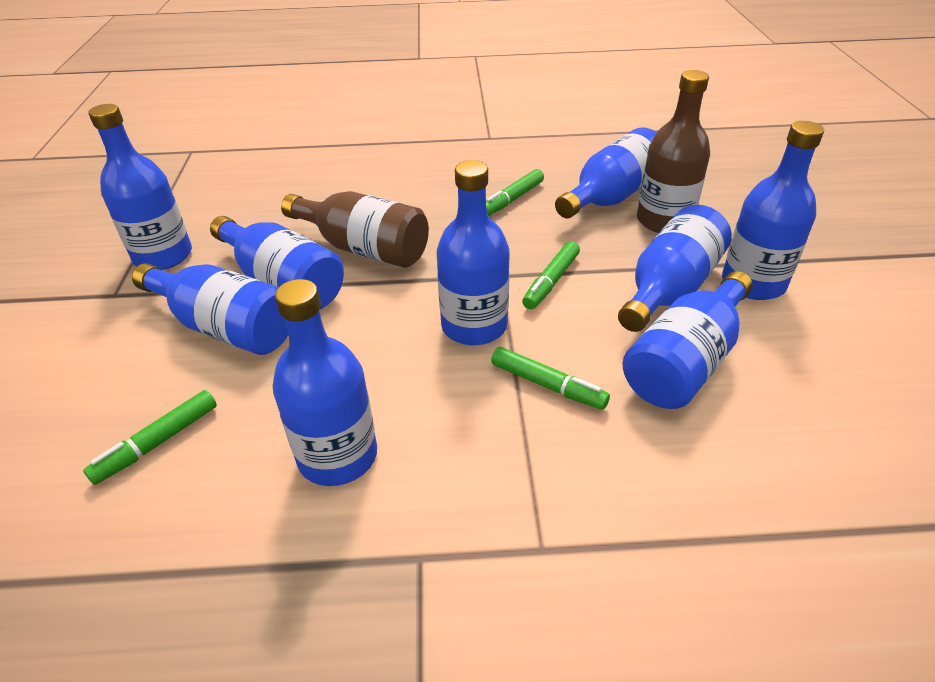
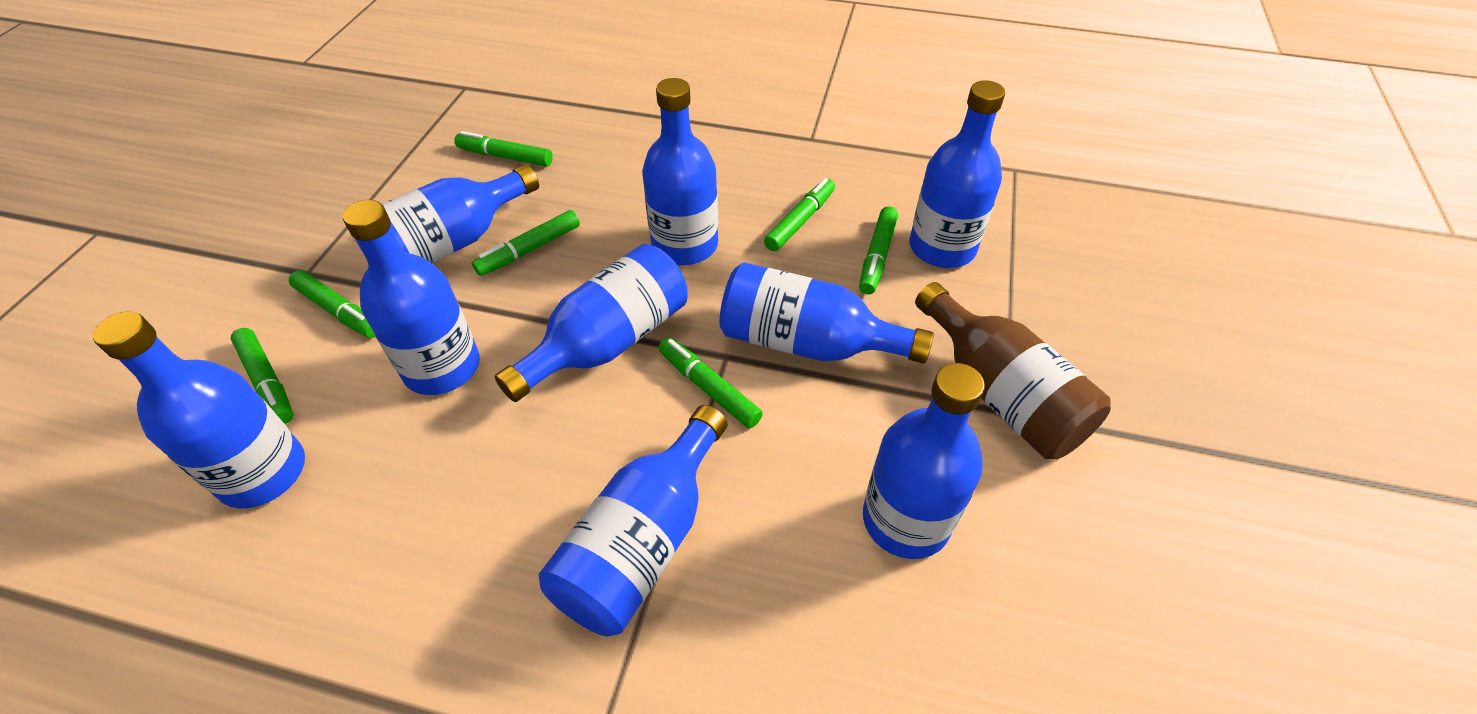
brown bottle: [281,191,429,268] [637,70,710,233] = 2 -> [915,282,1111,459] = 1
green marker: [83,390,217,485] [486,169,544,216] [491,347,610,410] [522,241,580,309] = 4 -> [231,328,294,424] [289,270,375,338] [454,131,553,166] [472,210,580,276] [658,337,763,428] [764,178,835,251] [859,206,898,295] = 7

